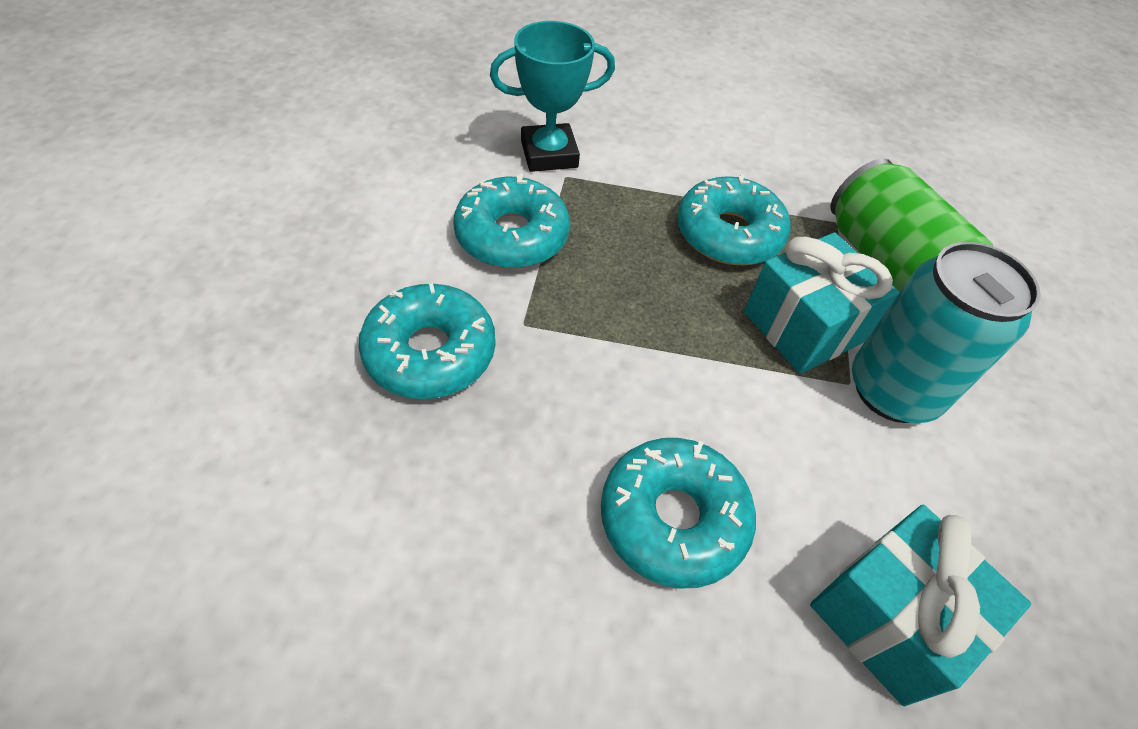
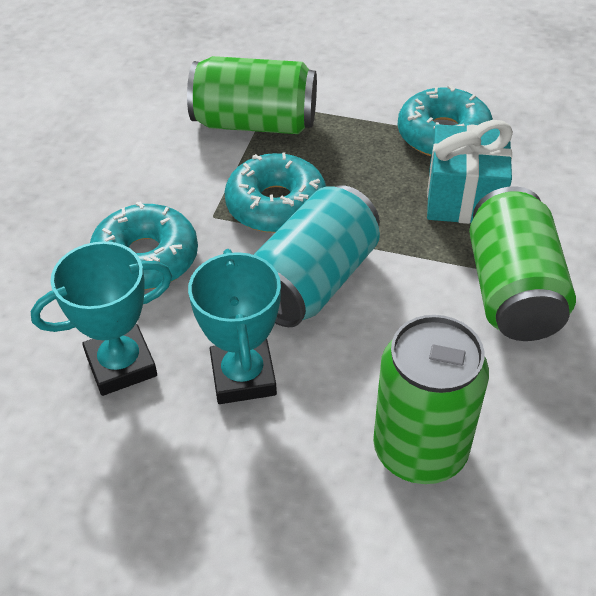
green can: [831,158,993,293] = 1 -> [187,56,317,134] [373,315,489,484] [469,186,576,341] = 3
turquoise donut: [358,283,496,399] [453,174,570,268] [601,438,756,589] [677,174,791,265] = 4 -> [90,201,198,290] [224,153,326,233] [398,85,493,156] = 3
turquoise gift: [744,232,899,374] [810,505,1031,706] = 2 -> [427,120,513,224] = 1
turquoise trophy: [490,21,615,172] = 1 -> [30,241,172,396] [188,249,281,404] = 2

